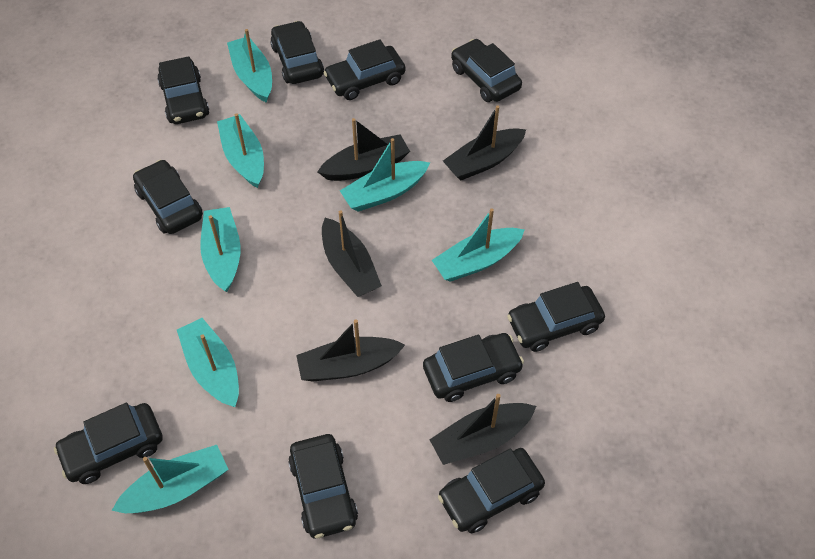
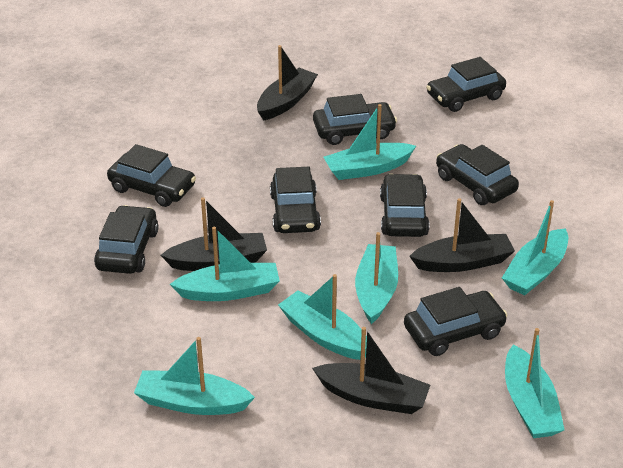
black boat: [296,319,405,382] [317,118,410,181] [322,210,382,297] [429,394,536,465] [443,105,526,180] = 5 -> [161,197,267,271] [257,45,318,121] [312,327,430,414] [409,198,515,272] = 4
black car: [54,403,163,484] [133,160,203,234] [157,56,209,124] [270,21,324,84] [288,434,358,539] [323,39,405,100] [423,333,524,402] [438,448,545,533] [451,39,522,102] [507,282,605,352] = 10 -> [94,205,159,274] [107,144,196,207] [270,167,321,233] [313,94,397,145] [380,174,430,237] [404,287,508,356] [426,57,506,112] [436,144,519,205] = 8

